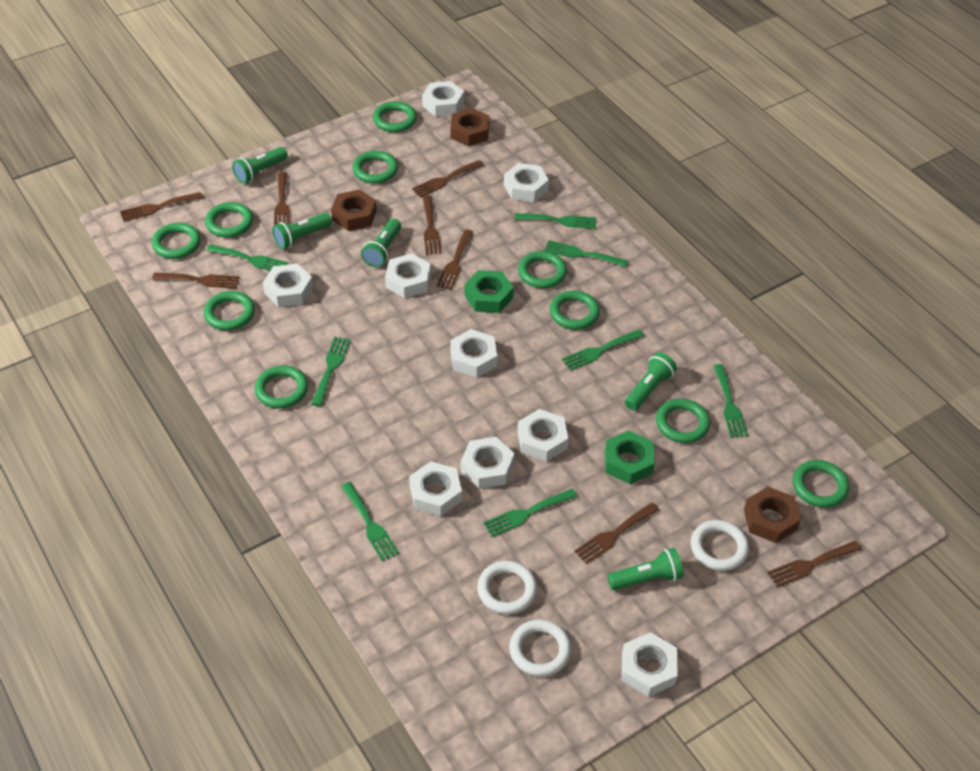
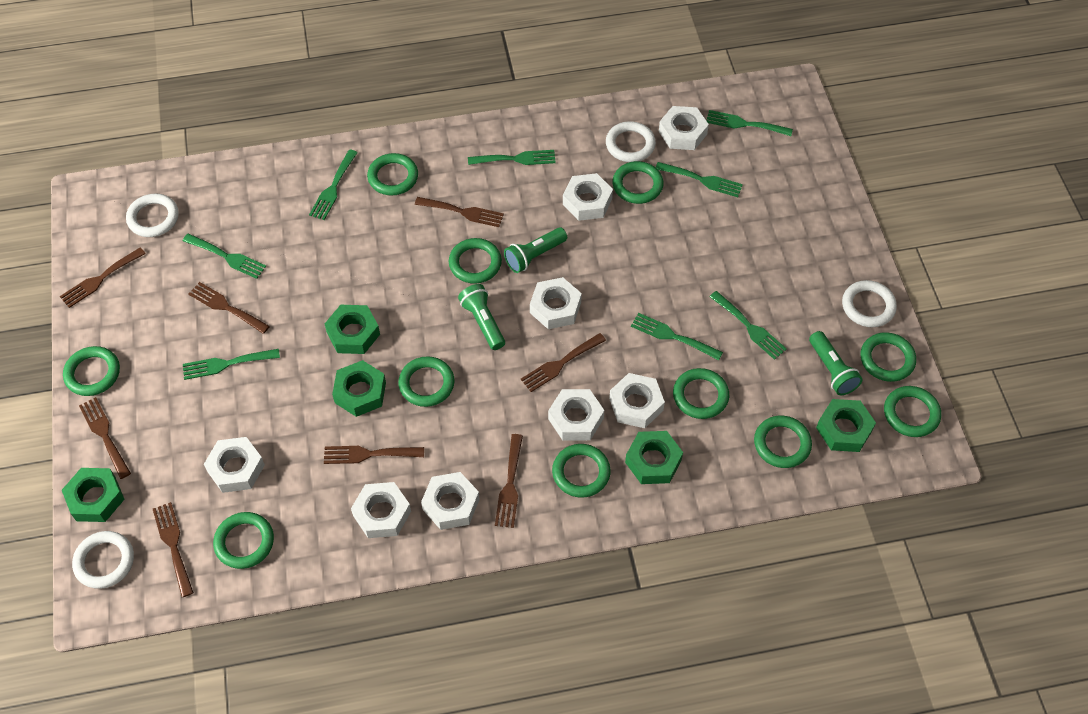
brown nut: [331,189,377,231] [451,108,489,146] [744,487,801,543] = 3 -> none = 0
green flashlight: [232,147,288,184] [272,213,332,249] [361,219,401,267] [607,548,684,590] [625,352,677,411] = 5 -> [458,284,505,350] [504,227,567,273] [809,331,863,395] = 3
green nut: [465,270,514,313] [605,430,655,484] = 2 -> [62,468,125,522] [325,305,380,354] [332,360,386,417] [625,431,683,484] [816,399,876,452] = 5
green ring: [152,223,201,259] [204,291,255,330] [205,202,253,238] [255,365,308,409] [352,151,398,184] [373,101,417,132] [518,251,567,288] [549,291,600,330] [656,399,710,443] [793,460,849,508] = 10 -> [63,346,120,396] [213,512,274,569] [367,153,418,196] [398,356,455,407] [449,238,502,284] [552,444,611,498] [613,161,664,204] [673,368,729,419] [754,416,812,468] [860,332,916,382] [884,386,941,437] = 11
white nut: [263,263,313,307] [385,253,431,298] [409,461,462,516] [422,81,464,117] [450,329,497,378] [461,437,514,489] [504,163,549,202] [518,409,568,462] [622,632,678,697] = 9 -> [204,437,265,493] [351,482,411,538] [421,472,480,530] [530,277,582,329] [548,389,605,440] [563,173,613,221] [609,373,665,428] [659,106,709,150] = 8
white ring: [477,561,537,614] [509,619,571,677] [691,520,749,571] = 3 -> [72,531,134,589] [126,194,179,237] [606,121,656,162] [842,280,897,327] = 4

